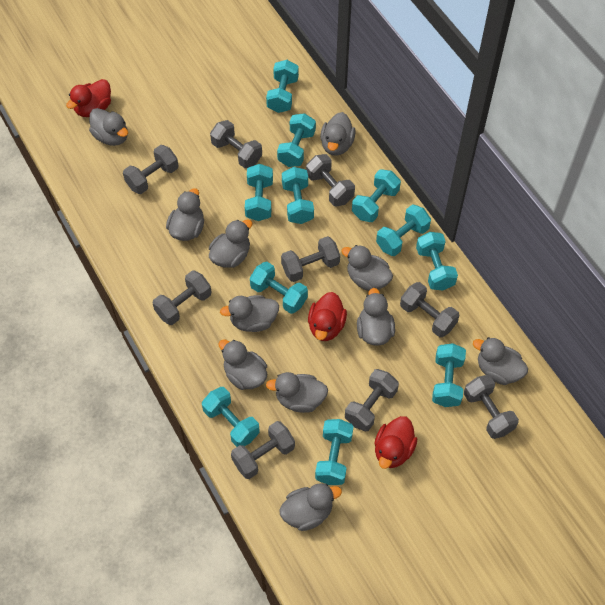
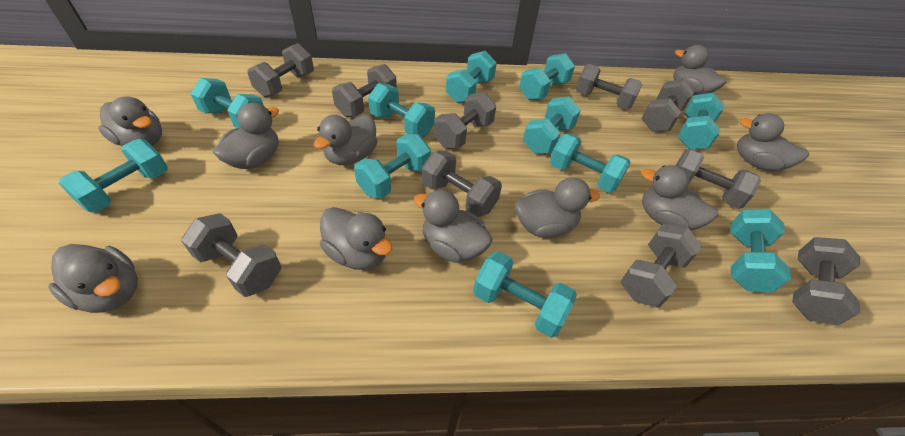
grey duck: [89,108,128,146] [166,188,204,241] [209,220,252,268] [218,339,267,390] [220,295,279,332] [266,372,328,413] [279,483,342,531] [320,112,356,156] [341,245,393,291] [357,288,395,346] [473,337,528,385] = 11 -> [48,244,138,313] [98,96,162,146] [213,103,279,169] [314,115,377,165] [320,207,393,270] [414,190,493,263] [515,177,600,238] [641,165,718,231] [673,45,727,96] [737,113,809,172] = 10
grey dumbbell: [123,145,179,194] [153,270,211,325] [210,120,262,168] [231,421,295,479] [281,236,340,282] [306,154,355,206] [345,369,399,431] [400,282,459,337] [464,375,519,439] = 9 -> [181,213,281,297] [247,43,314,97] [332,64,397,117] [422,151,502,217] [434,92,496,149] [576,64,642,109] [620,224,702,308] [642,79,694,132] [676,148,761,209] [792,237,860,325] = 10
red duck: [66,79,111,117] [308,292,347,341] [374,416,417,469] = 3 -> none = 0

